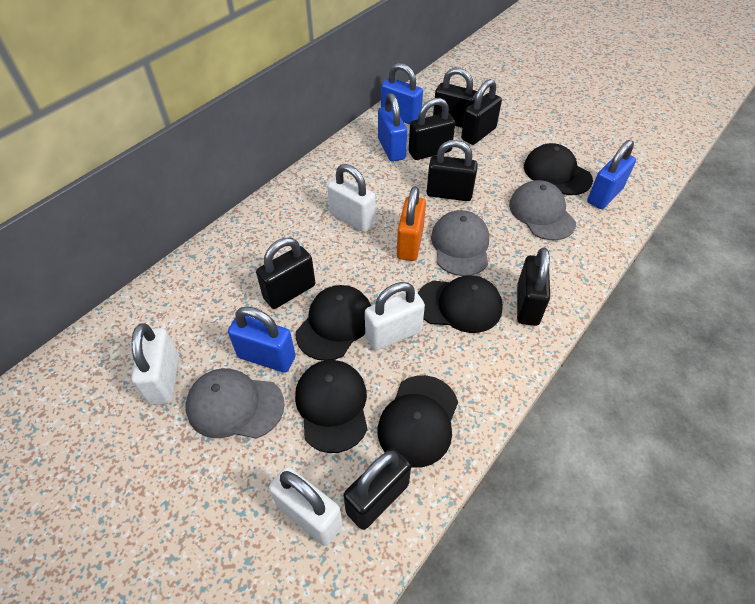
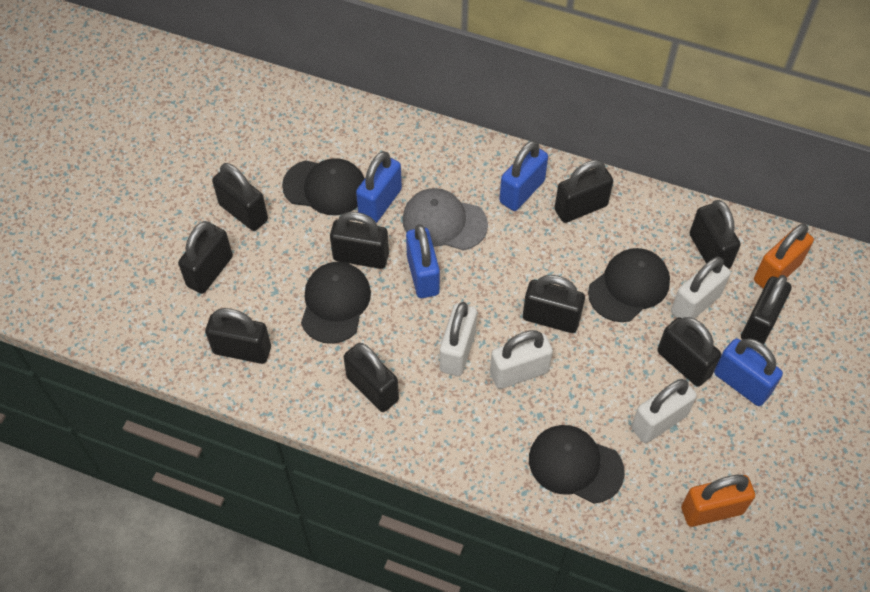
black cap: [295,360,368,453] [296,285,371,361] [378,375,458,468] [418,275,503,333] [524,143,593,195] = 5 -> [282,158,365,215] [301,262,371,344] [529,425,625,504] [588,248,670,322] = 4
black padlock: [256,238,315,309] [343,447,411,530] [409,98,455,160] [427,140,478,201] [433,67,478,128] [461,79,502,145] [517,248,550,326] = 7 -> [178,221,233,294] [205,308,271,364] [212,163,268,231] [330,212,389,269] [344,343,399,412] [523,275,585,333] [554,160,613,223] [657,317,721,387] [690,200,741,269] [741,275,792,344] = 10
grey cap: [186,368,284,439] [431,210,489,276] [509,180,576,240] = 3 -> [402,188,488,251] = 1
orange padlock: [397,186,426,261] = 1 -> [681,475,755,527] [754,224,814,289] = 2

